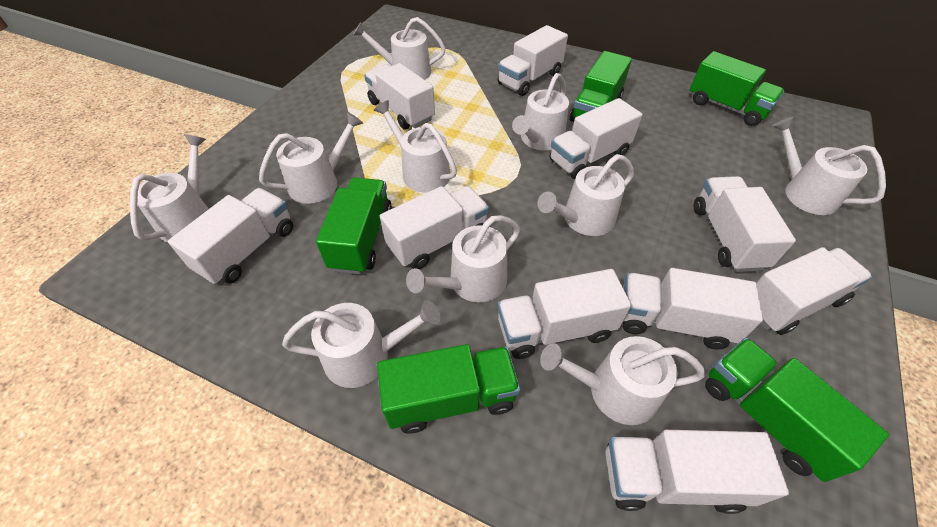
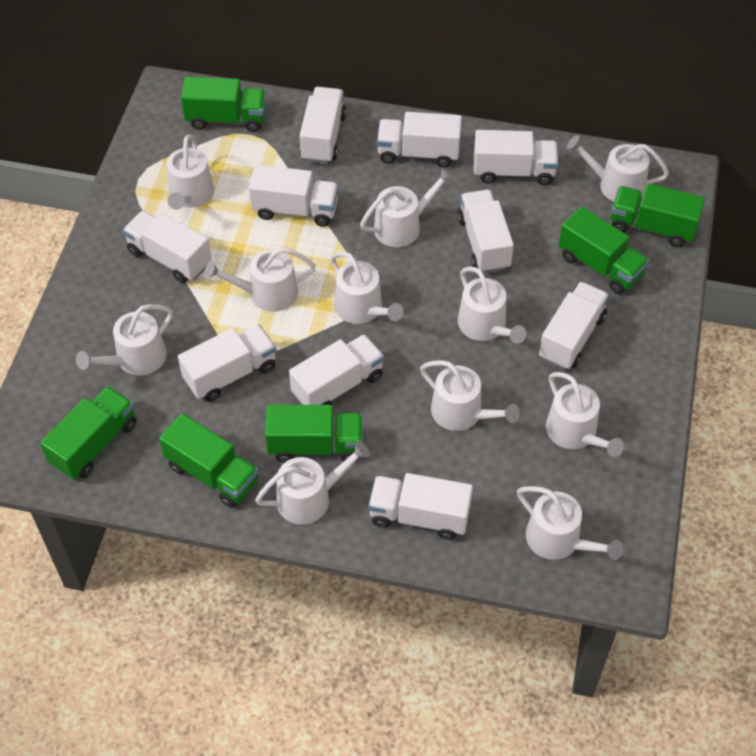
green truck: [316,178,392,274] [377,344,520,433] [570,51,632,122] [690,51,785,126] [705,338,889,482] = 5 -> [40,386,136,479] [159,413,259,508] [181,77,266,132] [265,405,363,462] [558,207,649,294] [611,183,705,247] = 6
white watering can: [130,134,209,243] [259,112,363,204] [282,301,440,388] [353,17,445,80] [374,100,457,192] [406,215,520,302] [512,73,569,150] [537,154,634,236] [540,336,705,425] [772,117,886,215] = 10 -> [76,304,173,375] [166,134,214,210] [204,247,316,312] [255,441,370,525] [331,252,404,324] [360,167,454,247] [420,360,520,431] [458,267,526,344] [517,486,623,560] [546,372,624,457] [567,135,669,202] = 11

